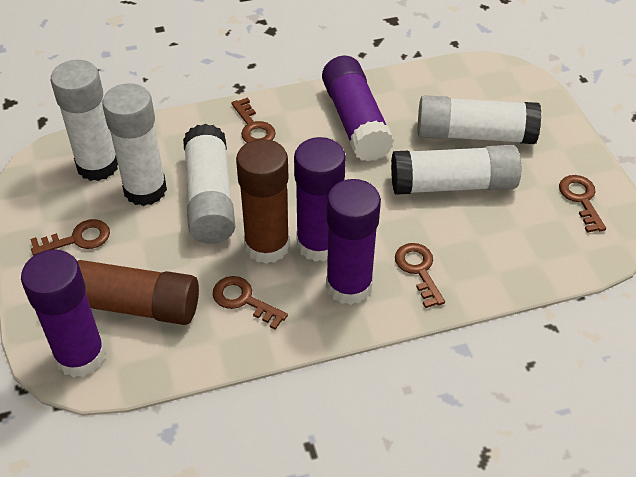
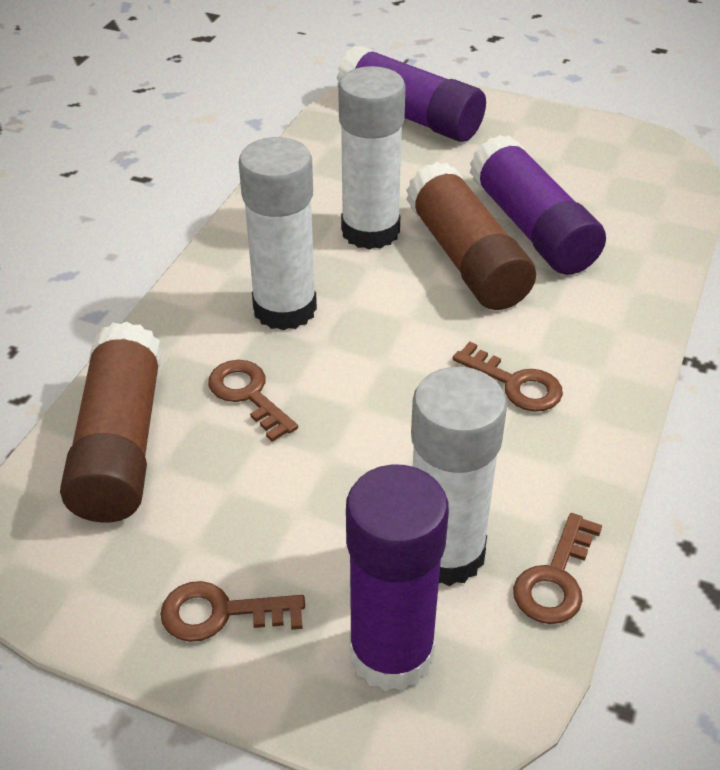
brown key: [30,219,110,256] [213,276,288,330] [231,98,276,143] [395,243,445,308] [559,175,606,233] = 5 -> [160,581,305,642] [208,360,298,442] [452,342,563,412] [513,513,602,624] = 4
purple glue stick: [21,249,106,378] [294,137,346,262] [322,56,394,162] [326,179,381,305] = 4 -> [337,45,486,142] [346,464,449,691] [470,135,606,275] = 3
white glue stick: [51,60,118,181] [102,83,167,206] [183,124,235,244] [391,145,521,195] [417,95,541,144] = 5 -> [239,137,317,330] [338,66,406,250] [411,367,507,586] = 3

